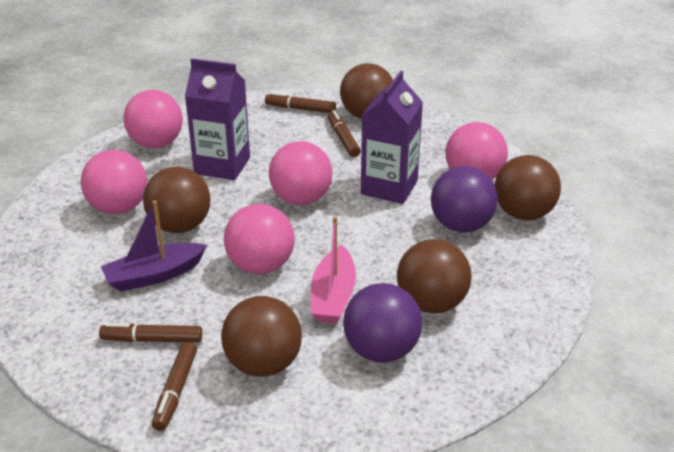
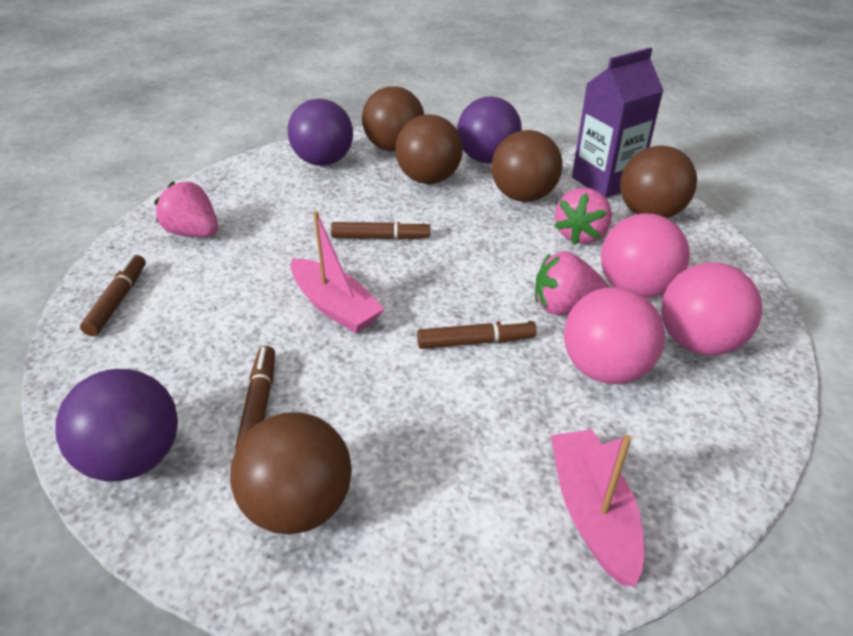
pink ball: [81,150,147,214] [123,90,183,148] [224,204,295,274] [269,141,333,205] [446,122,508,180] = 5 -> [564,287,665,384] [601,213,690,298] [661,262,762,355] = 3
pink boat: [311,216,356,324] = 1 -> [291,211,385,333] [551,430,644,587] = 2
pink strawberry: none = 0 -> [154,181,218,237] [535,251,608,315] [555,188,612,245] = 3
purple ball: [343,283,422,363] [431,166,498,233] = 2 -> [55,369,178,482] [287,99,353,166] [457,96,522,163] = 3
purple boat: [101,200,207,292] = 1 -> none = 0
purple carton: [185,58,250,180] [361,71,423,204] = 2 -> [572,48,664,198] = 1

